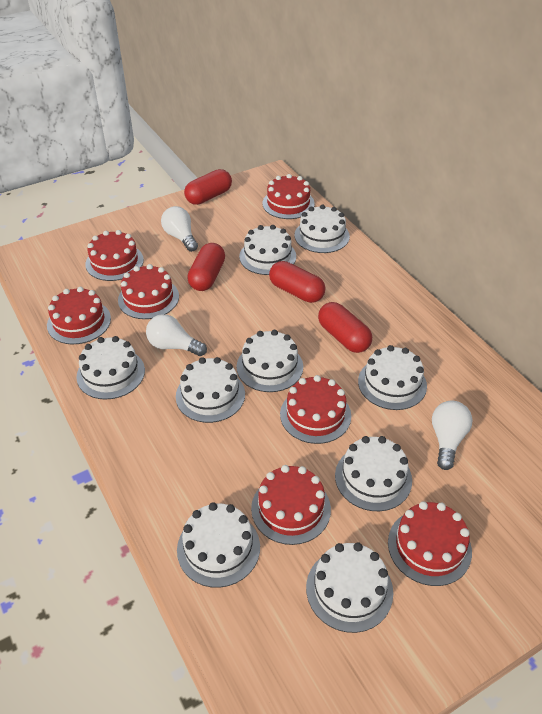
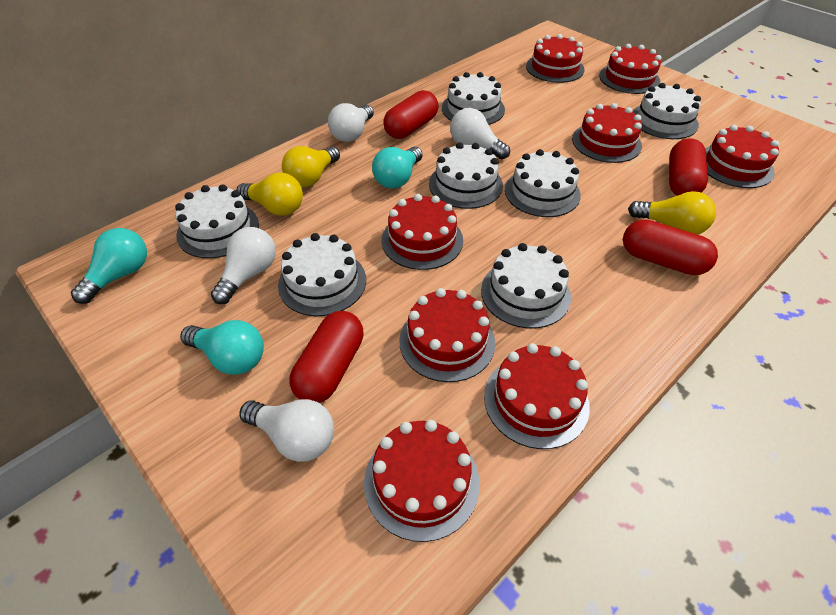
red cake: [47,287,111,344] [85,230,144,281] [118,264,179,319] [251,465,331,545] [262,174,315,219] [280,375,351,444] [388,501,472,586] = 7 -> [364,420,480,542] [382,194,463,270] [399,288,495,382] [484,343,590,449] [526,34,584,83] [572,103,642,163] [599,44,661,94] [705,125,779,188] = 8
turquoise light bulb: none = 0 -> [71,228,147,304] [180,320,264,375] [372,147,423,188] = 3
white cake: [77,336,145,399] [176,357,245,423] [177,502,260,588] [237,330,303,392] [239,225,296,275] [295,205,350,253] [306,543,393,633] [335,436,412,511] [358,345,427,410] = 9 -> [175,184,259,258] [278,233,366,316] [429,142,503,209] [442,72,505,125] [481,243,571,328] [505,149,581,217] [632,83,701,139] = 7
white light bulb: [146,314,207,356] [161,206,198,252] [432,401,473,470] = 3 -> [211,227,276,304] [239,399,334,462] [328,103,374,142] [450,108,510,159] = 4
yellow light bulb: none = 0 -> [236,172,303,216] [282,146,340,187] [628,191,716,235] = 3

